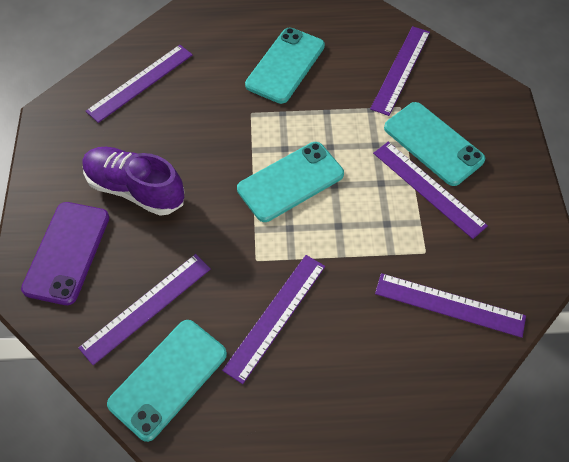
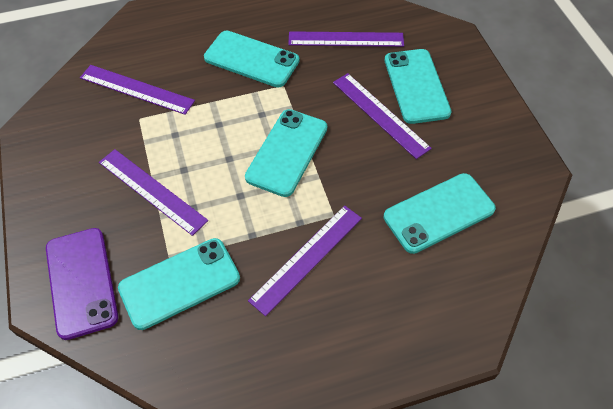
purple ruler: [78,254,211,365] [86,45,193,123] [222,255,325,384] [370,26,430,116] [373,142,488,239] [375,273,526,338] = 6 -> [80,65,195,115] [99,149,208,236] [248,205,362,316] [288,31,404,47] [333,73,432,159] = 5
purple shoe: [82,147,184,216] = 1 -> none = 0
turquoise phone: [107,320,227,442] [237,142,344,222] [245,28,325,104] [384,102,485,186] = 4 -> [118,238,240,330] [204,31,299,88] [245,109,327,197] [384,173,496,254] [385,49,451,124] = 5

